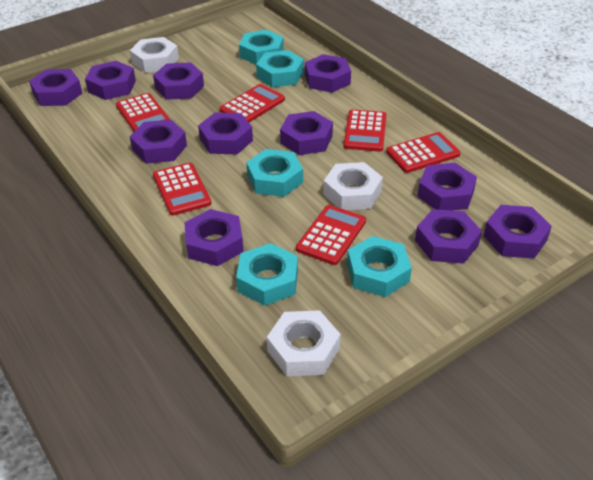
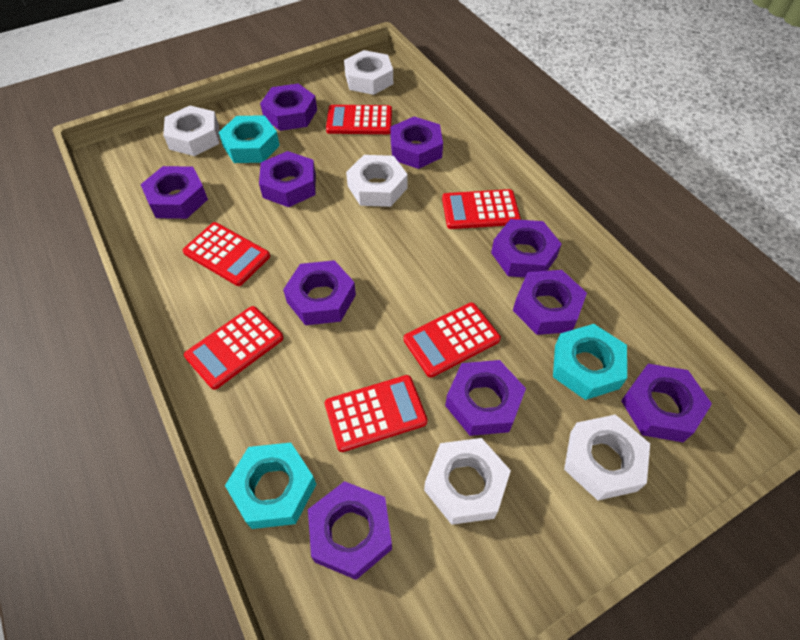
purple nut: [29,69,82,106] [85,61,136,100] [130,120,187,164] [153,62,204,100] [184,209,244,266] [198,113,253,154] [280,111,333,155] [305,54,351,93] [415,209,482,264] [417,163,477,211] [484,205,552,258] = 11 -> [140,166,208,219] [259,151,316,207] [260,83,317,131] [283,260,356,325] [308,481,392,580] [390,117,443,169] [445,360,526,436] [491,219,562,277] [513,270,587,335] [621,364,712,443] = 10
turquoise nut: [236,243,298,306] [239,30,284,65] [246,149,303,197] [256,50,304,87] [347,236,412,297] = 5 -> [219,115,280,163] [225,443,317,529] [553,324,627,400] = 3
white nut: [130,37,179,73] [267,310,341,376] [323,162,383,210] = 3 -> [163,106,219,156] [344,50,393,95] [346,155,408,207] [424,438,511,525] [564,415,650,500] = 5

